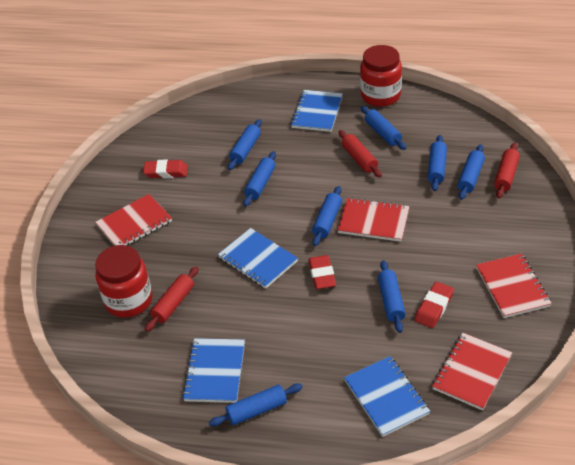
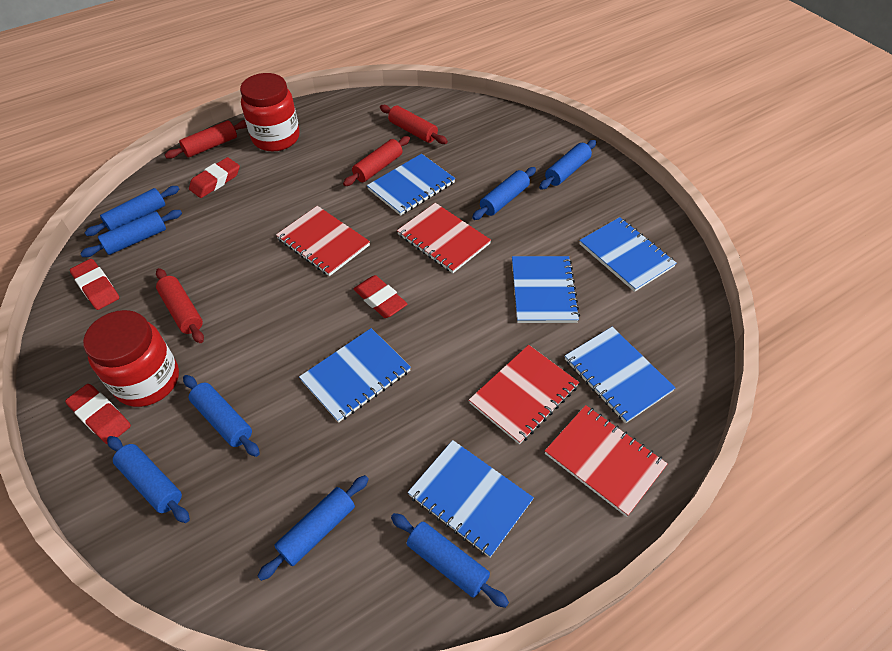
blue notebook: [182,338,245,403] [218,228,298,289] [291,90,343,132] [344,356,430,437] = 4 -> [299,328,411,423] [367,154,455,216] [408,440,534,557] [512,256,580,323] [565,327,675,423] [579,217,677,292] = 6
red eraser: [143,159,188,178] [308,255,336,289] [415,282,454,328] = 3 -> [65,384,131,444] [70,259,119,310] [189,157,240,198] [354,275,407,318] = 4
red rolling pin: [145,267,199,332] [339,130,382,177] [494,143,520,198] = 3 -> [156,268,204,343] [165,120,247,159] [343,136,410,186] [380,105,448,144] = 4

